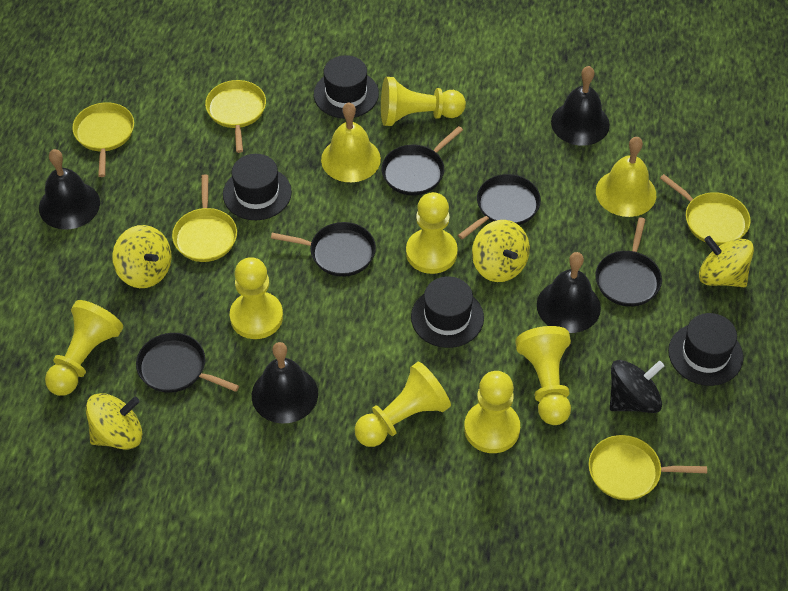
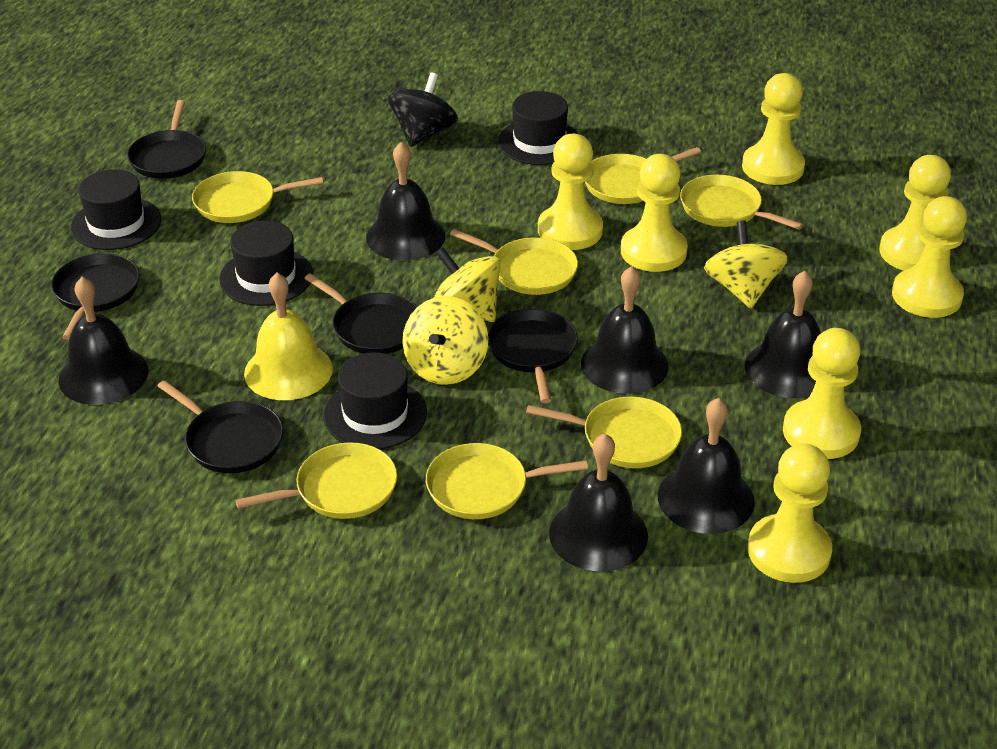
black bell: [39,149,100,230] [252,342,318,424] [537,252,601,333] [551,66,610,146] = 4 -> [59,277,148,405] [366,142,445,260] [549,433,648,572] [581,266,669,394] [658,398,755,534] [745,271,821,399] = 6
yellow bell: [321,103,381,182] [596,137,656,217] = 2 -> [244,273,333,400] = 1
yellow pan: [72,102,134,177] [172,174,237,262] [205,80,266,153] [589,435,707,500] [660,174,751,245] = 5 -> [192,171,323,223] [235,442,397,519] [426,443,588,519] [450,229,578,295] [526,396,682,468] [585,147,701,204] [680,175,803,230] = 7
yellow spinning top: [86,393,142,450] [112,225,172,288] [472,220,530,282] [699,236,754,287] = 4 -> [402,296,488,385] [434,247,501,322] [704,220,788,308] = 3

